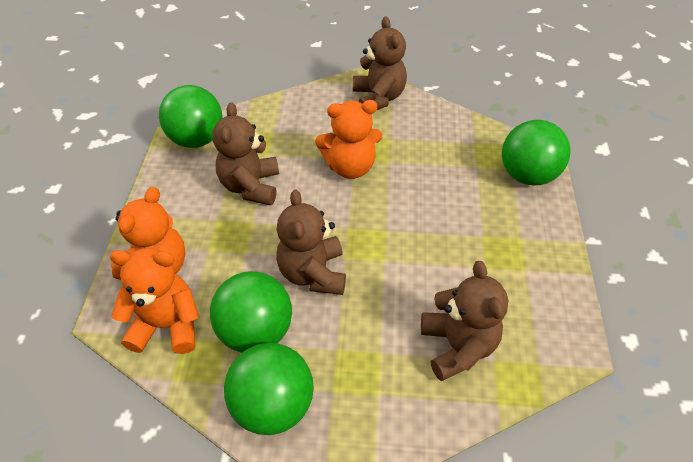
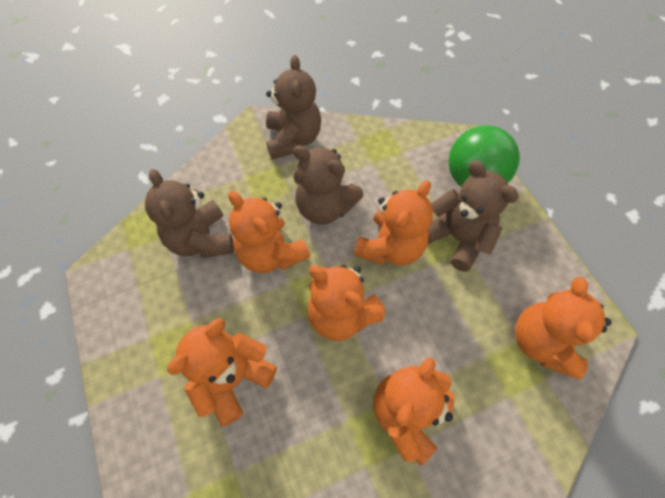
green ball: [159,85,223,148] [210,271,292,353] [224,343,314,435] [502,120,571,186] = 4 -> [449,125,520,187] = 1
orange teddy bear: [110,248,199,354] [111,187,186,280] [315,100,382,179] = 3 -> [167,318,277,427] [228,191,310,273] [307,264,386,341] [354,181,433,266] [373,357,455,466] [515,277,612,380] = 6

